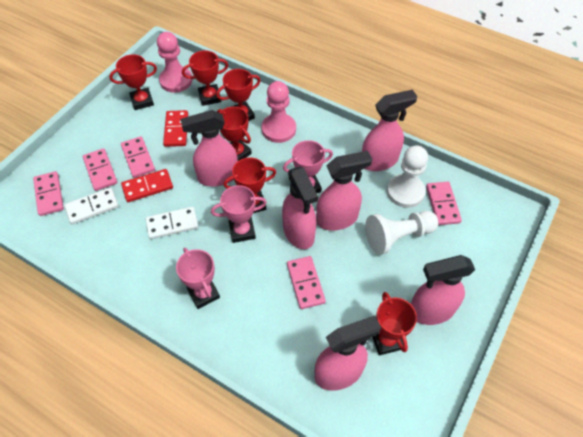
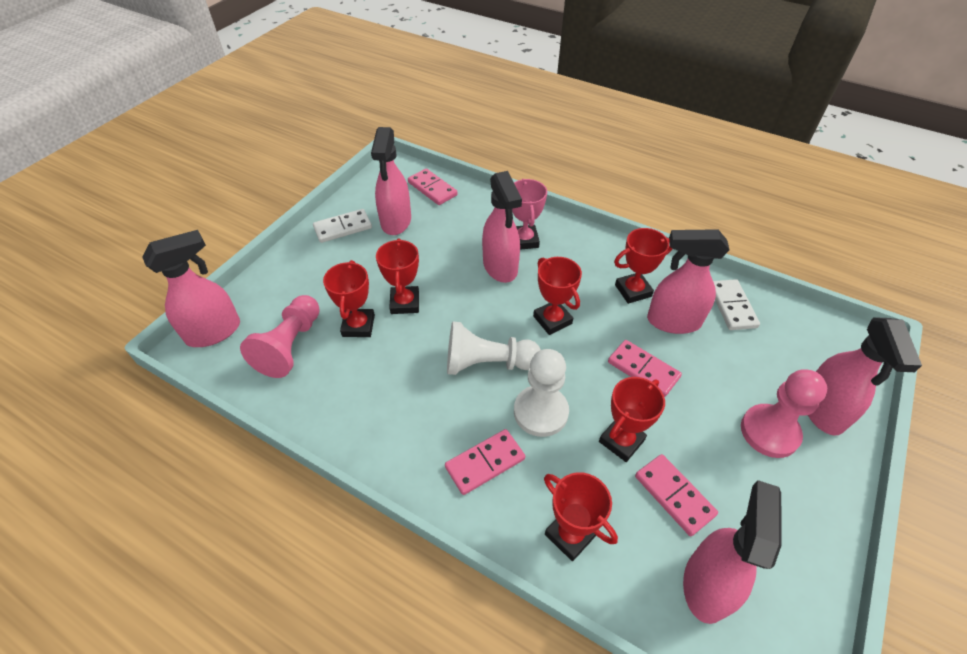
pink domino: [33,171,64,216] [83,148,117,191] [121,136,155,178] [287,256,326,309] [426,182,462,225] = 5 -> [408,169,458,205] [445,429,525,495] [608,340,682,397] [635,454,718,536] = 4
pink trophy: [176,248,220,309] [211,185,267,243] [283,140,333,193] = 3 -> [512,179,547,250] = 1
red domino: [121,169,173,202] [163,110,188,147] = 2 -> none = 0

